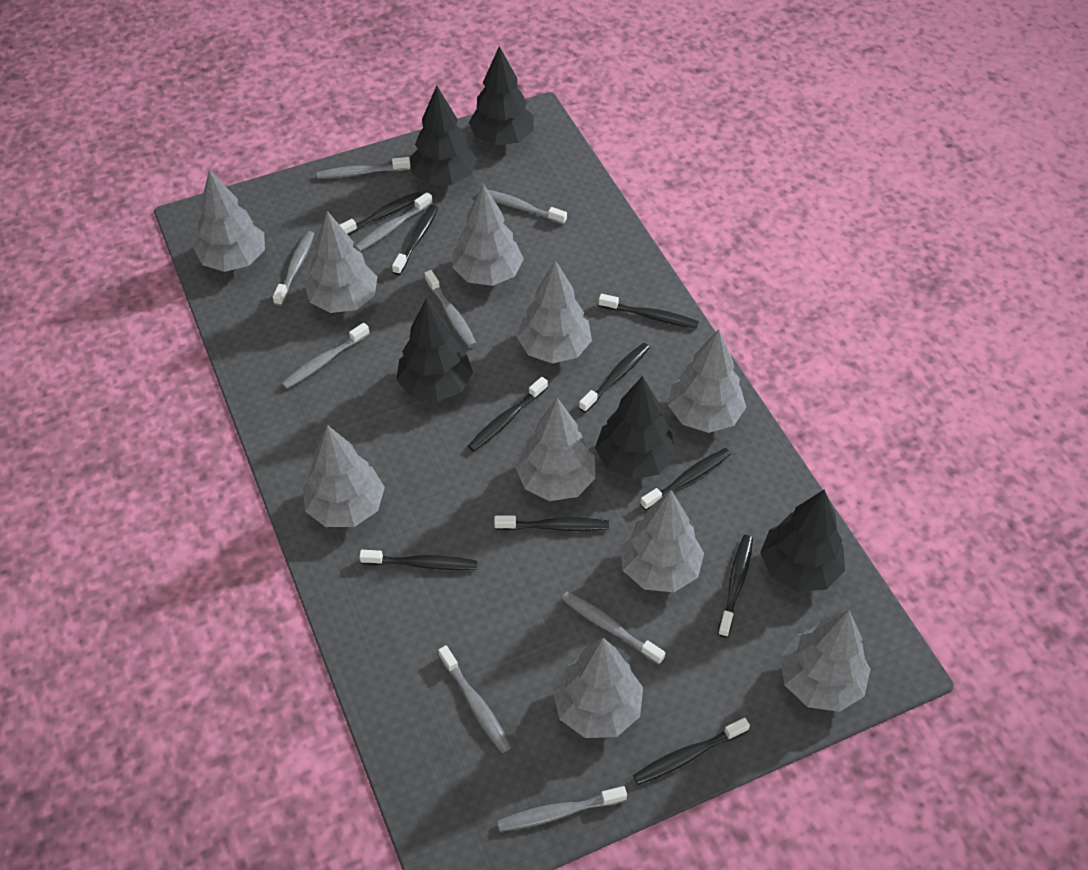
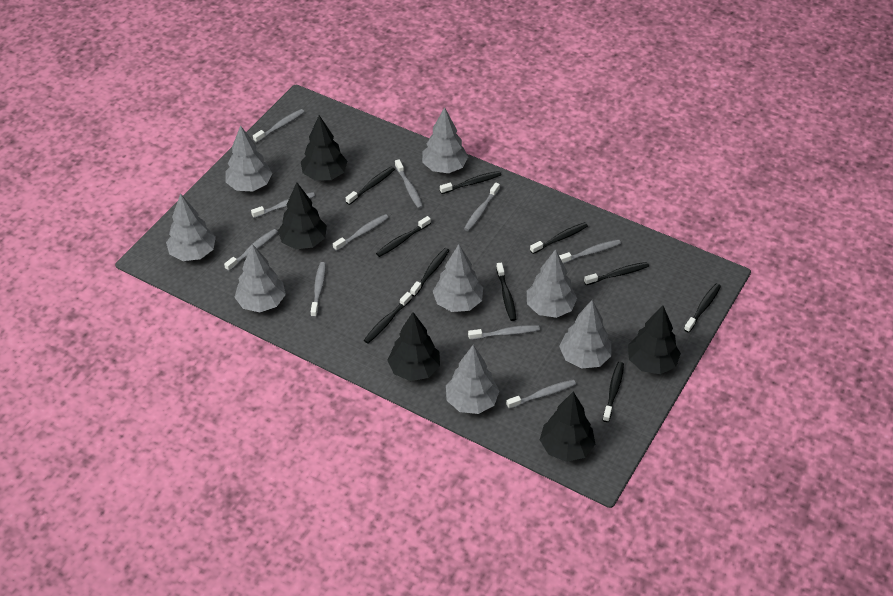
grey toothbrush: [273,231,314,306] [281,323,370,389] [317,157,410,179] [355,192,433,252] [425,270,477,347] [438,645,511,753] [488,190,567,225] [497,786,627,832] [561,592,665,665] = 9 -> [224,229,278,271] [251,192,315,218] [253,109,304,143] [311,262,326,318] [333,214,389,251] [395,159,423,209] [464,183,500,231] [468,325,540,340] [506,380,576,409] [559,239,621,264] = 10
grey tree: [194,170,265,272] [303,425,385,527] [304,211,377,313] [452,184,524,286] [515,398,595,501] [517,260,592,364] [553,638,643,738] [620,490,704,592] [668,329,746,433] [780,610,870,712] = 10 -> [166,193,216,261] [226,125,272,191] [234,244,286,312] [422,107,468,173] [433,244,483,312] [446,345,499,414] [527,249,577,318] [559,300,612,368] = 8

